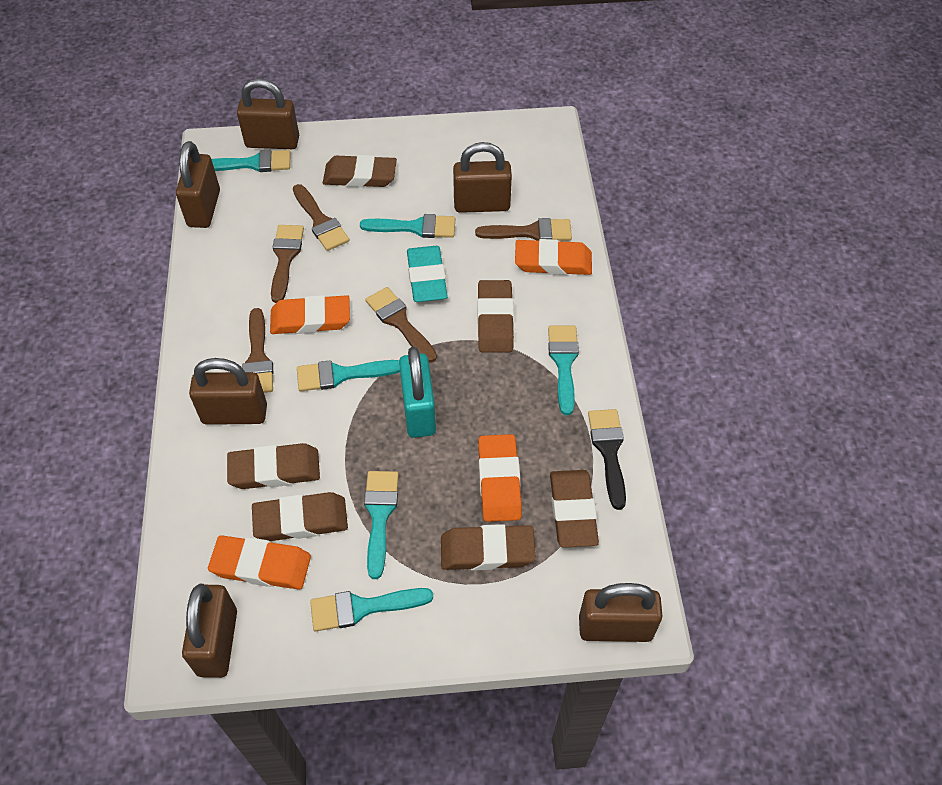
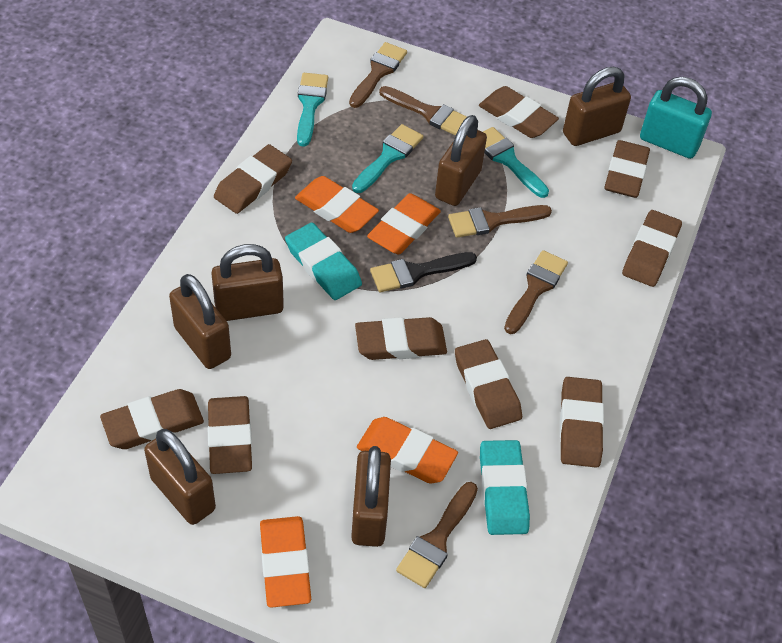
brown eraser: [227,443,320,489] [252,492,348,541] [323,155,397,187] [441,524,536,570] [477,280,514,353] [550,470,599,548] = 6 -> [100,389,204,449] [207,396,252,474] [214,144,292,214] [355,317,447,360] [455,339,522,429] [479,86,559,138] [560,377,604,468] [604,140,650,198] [622,210,682,287] = 9
turquoise brush: [212,150,290,172] [297,360,400,391] [310,588,433,631] [360,214,455,238] [364,471,399,579] [548,326,579,415] = 6 -> [297,73,328,147] [352,124,423,193] [483,127,549,198] = 3
turquoise eraser: [407,246,448,302] = 1 -> [285,223,362,300] [480,440,530,535] = 2

